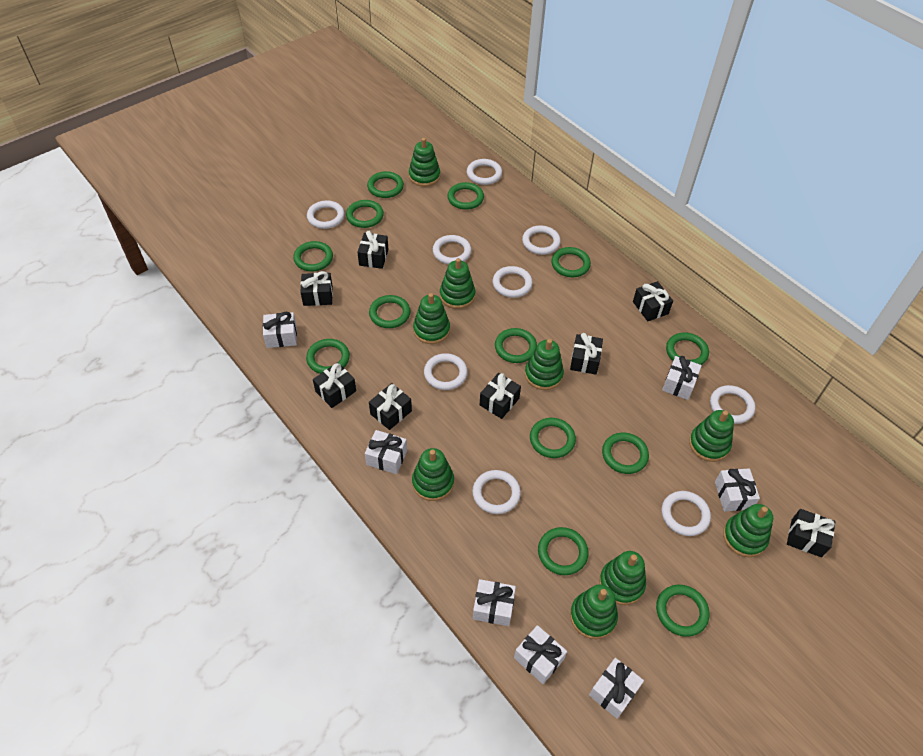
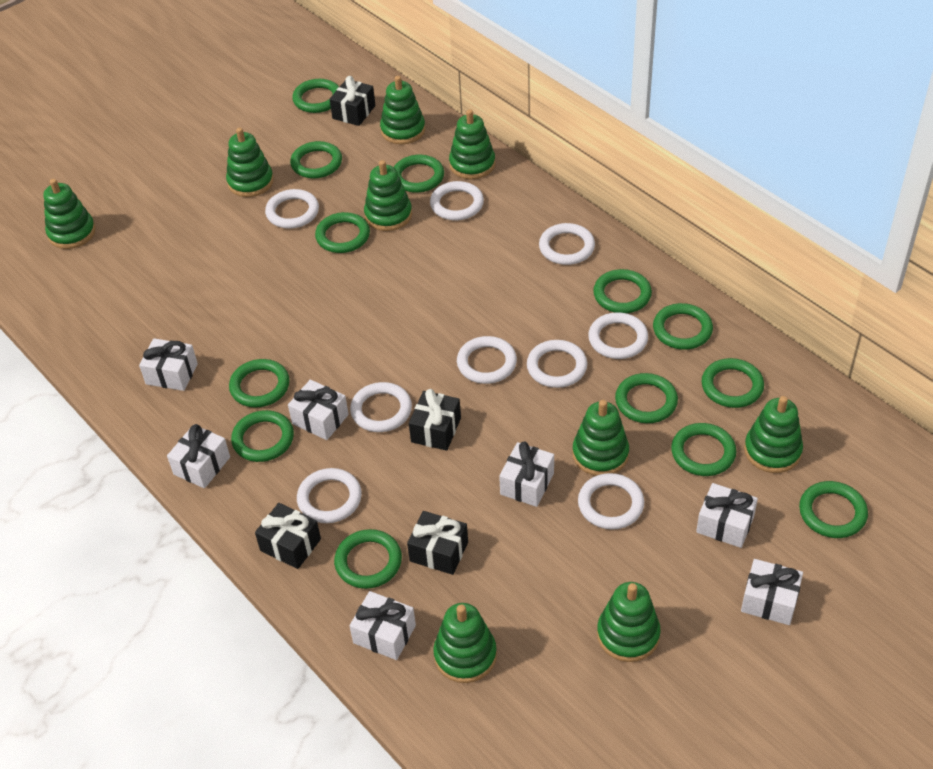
black gift: [300,271,333,306] [313,362,356,408] [357,231,389,269] [369,383,412,430] [480,373,521,419] [570,333,603,375] [633,281,673,321] [787,509,835,557] = 8 -> [255,503,321,569] [330,76,375,126] [407,511,468,575] [409,389,461,451] = 4

